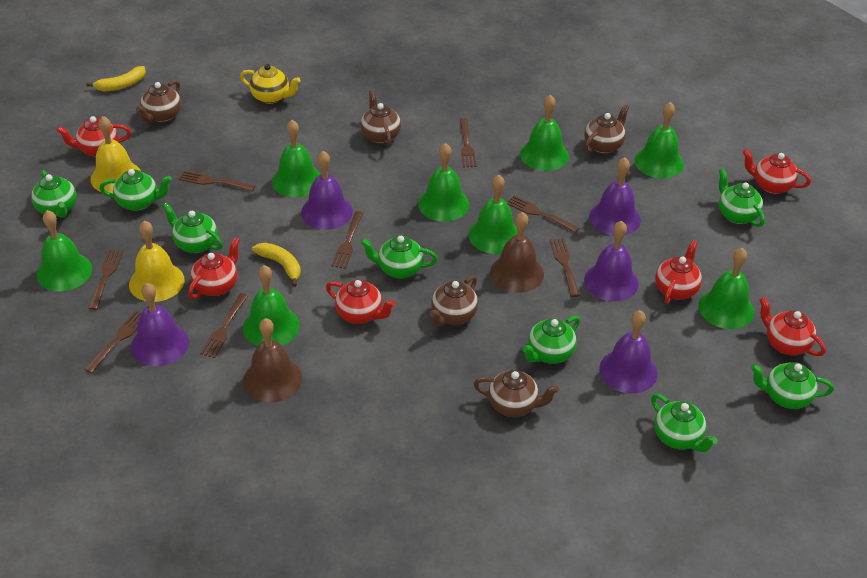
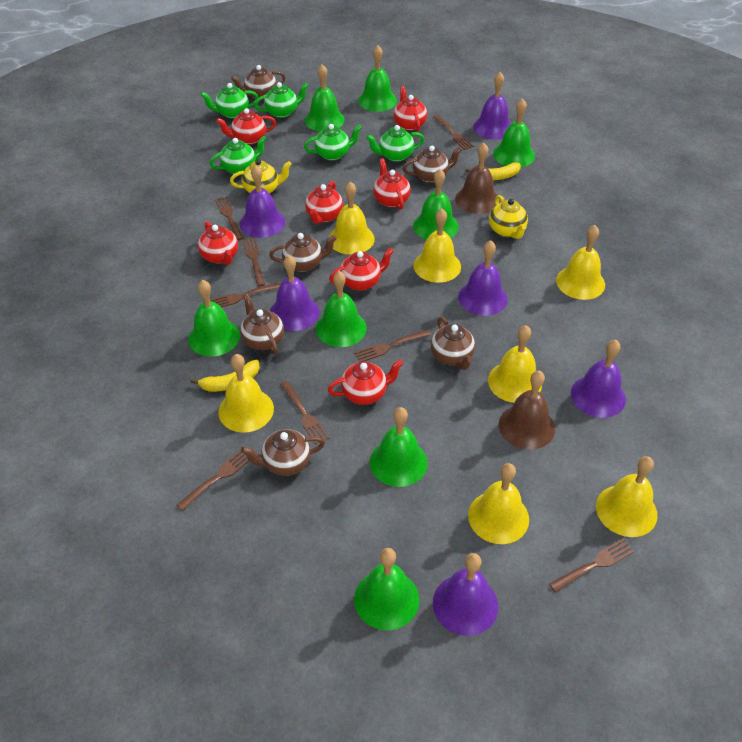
brown teapot: [136,80,181,122] [360,90,401,146] [430,275,478,326] [474,370,559,417] [584,104,629,153] = 5 -> [231,65,286,100] [240,293,284,354] [241,429,325,476] [269,233,337,272] [403,146,462,183] [431,316,475,370] = 6
green teapot: [31,170,77,218] [99,169,172,211] [162,203,223,253] [360,236,438,278] [522,316,580,364] [651,394,718,452] [719,168,765,227] [751,362,834,409] = 8 -> [201,83,259,119] [210,136,266,174] [254,82,308,118] [304,124,362,161] [366,125,425,162] = 5
purple bell: [131,283,189,366] [301,151,353,230] [584,221,639,302] [589,158,641,236] [599,310,658,394] = 5 -> [240,165,285,238] [270,255,319,331] [433,553,498,636] [458,240,508,316] [473,72,511,140] [571,339,626,418] = 6
red teapot: [56,116,131,157] [188,238,240,299] [326,280,395,324] [655,240,702,304] [742,149,811,194] [759,297,826,356] = 6 -> [198,221,238,265] [216,108,276,145] [305,181,343,224] [328,360,403,405] [329,248,394,291] [373,158,411,210] [393,86,427,132] = 7
yellow bell: [91,116,141,193] [129,221,184,302] = 2 -> [218,354,274,433] [329,182,375,255] [414,209,461,283] [468,463,529,544] [488,325,542,403] [556,225,605,300] [596,456,658,537] = 7
yellow teapot: [240,64,301,104] = 1 -> [230,159,292,193] [489,195,528,239] = 2

